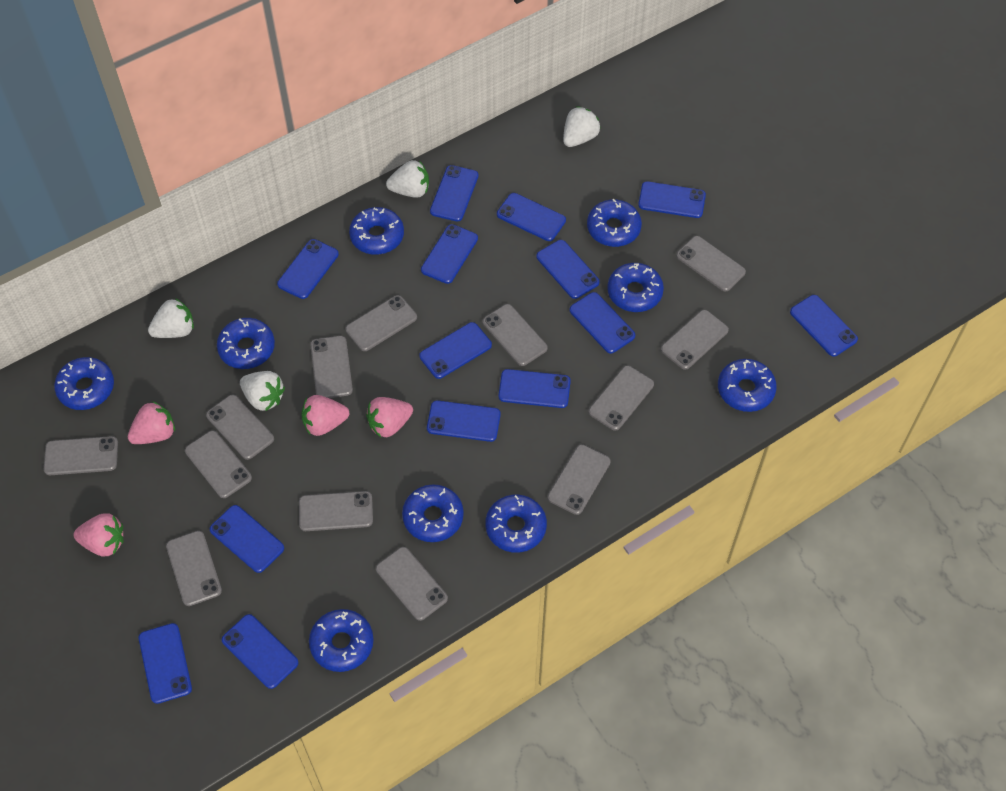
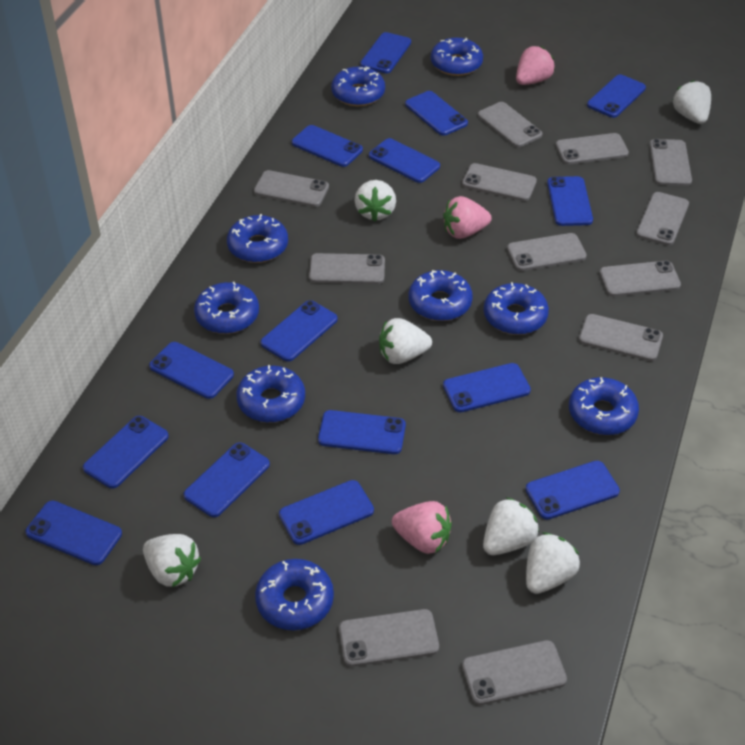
blue phone: [139,623,192,704] [210,505,284,573] [222,614,298,689] [277,239,339,299] [419,322,492,379] [421,224,478,284] [427,400,501,442] [430,165,479,221] [497,193,566,241] [499,369,571,408] [536,240,600,299] [569,292,635,353] [638,181,706,218] [790,295,858,357] = 14 -> [25,500,122,565] [83,416,169,488] [149,342,234,399] [184,442,270,517] [261,300,338,362] [279,480,374,545] [292,125,363,167] [318,410,406,454] [360,32,411,73] [369,138,440,183] [405,91,468,136] [443,363,531,412] [525,461,620,520] [547,176,593,226] [587,75,646,118] = 15
grey phone: [44,436,118,475] [166,531,222,606] [185,430,252,498] [206,395,274,460] [299,491,373,531] [310,336,353,398] [346,295,417,351] [376,547,448,621] [483,304,548,366] [548,444,611,515] [589,365,654,431] [661,310,729,370] [676,236,746,292] = 13 -> [254,170,329,207] [309,253,385,284] [339,609,439,667] [462,163,537,201] [462,640,567,705] [478,102,543,147] [507,233,587,271] [556,133,629,164] [579,314,663,361] [600,261,681,297] [636,192,689,246] [650,139,692,186] = 12
pink strawberry: [74,514,123,556] [128,401,175,444] [301,395,349,436] [366,397,413,437] = 4 -> [392,501,452,554] [443,196,491,239] [516,46,555,85] = 3
white strawberry: [148,298,194,338] [240,371,285,411] [386,160,429,198] [563,106,601,147] = 4 -> [143,534,201,587] [355,180,396,222] [379,318,432,364] [483,497,539,555] [526,532,580,594] [673,80,711,124] = 6

